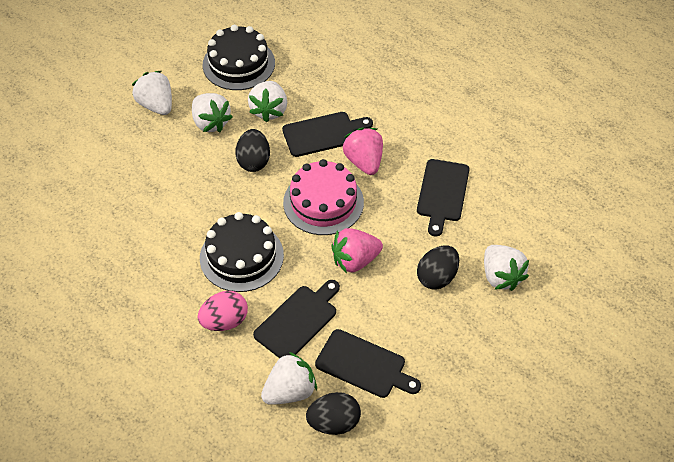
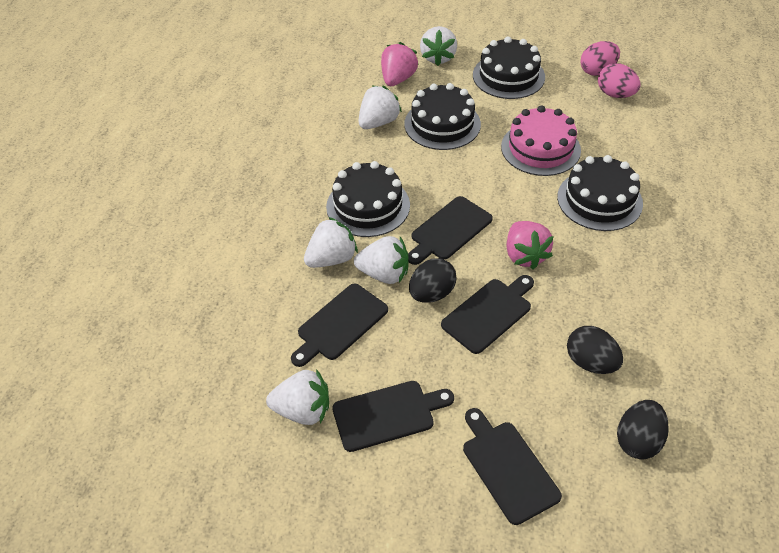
black cake: [200,212,284,292] [203,25,275,90] = 2 -> [326,161,410,237] [404,83,481,150] [473,37,545,99] [557,155,643,231] = 4
black cutting board: [253,280,340,358] [282,112,373,157] [315,329,421,398] [417,159,470,236] = 4 -> [291,284,388,367] [332,381,454,452] [408,196,493,265] [441,275,534,354] [463,408,562,525] = 5
pink egg: [198,290,248,331] = 1 -> [580,41,620,76] [598,63,640,98] = 2

